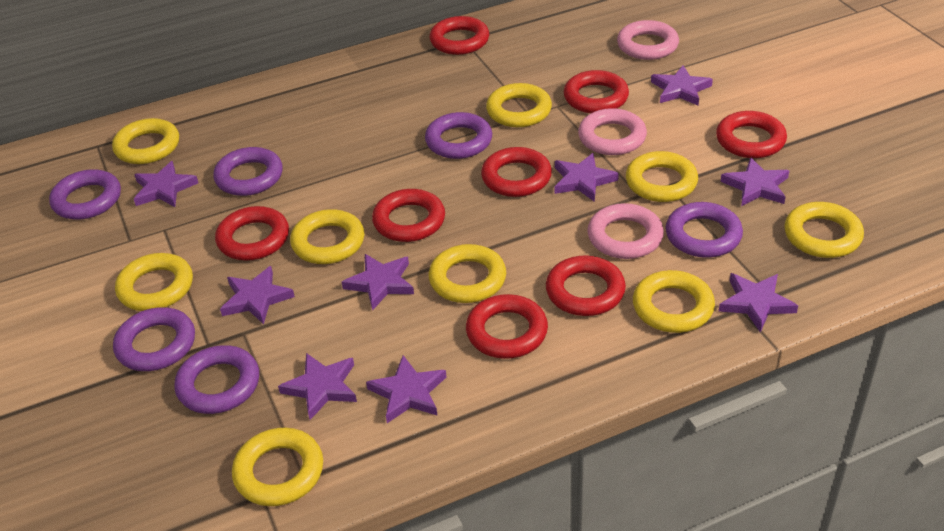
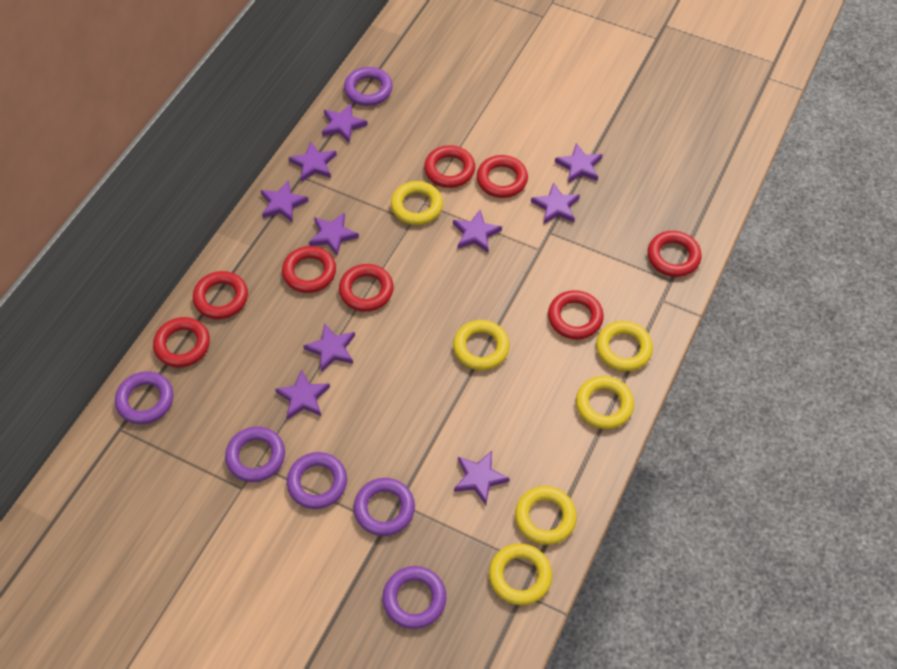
pink ring: [578,108,647,155] [587,203,664,259] [617,20,679,60] = 3 -> none = 0
purple star: [134,161,198,207] [220,266,295,325] [278,353,357,420] [342,254,414,311] [366,355,447,423] [554,153,619,202] [651,65,713,106] [719,273,798,333] [720,157,789,206] = 9 -> [260,180,309,223] [275,369,330,419] [289,141,337,182] [303,323,355,372] [309,213,359,256] [322,103,368,143] [453,210,502,253] [454,451,510,505] [531,182,580,224] [555,143,603,183] = 10
yellow ring: [112,118,179,164] [115,253,193,311] [232,428,323,506] [290,209,364,264] [429,244,506,303] [486,83,552,127] [626,151,698,202] [633,270,715,333] [784,202,864,258] = 9 -> [391,181,443,225] [453,320,509,370] [489,543,552,605] [515,486,577,545] [576,376,634,429] [596,321,653,371] = 6

